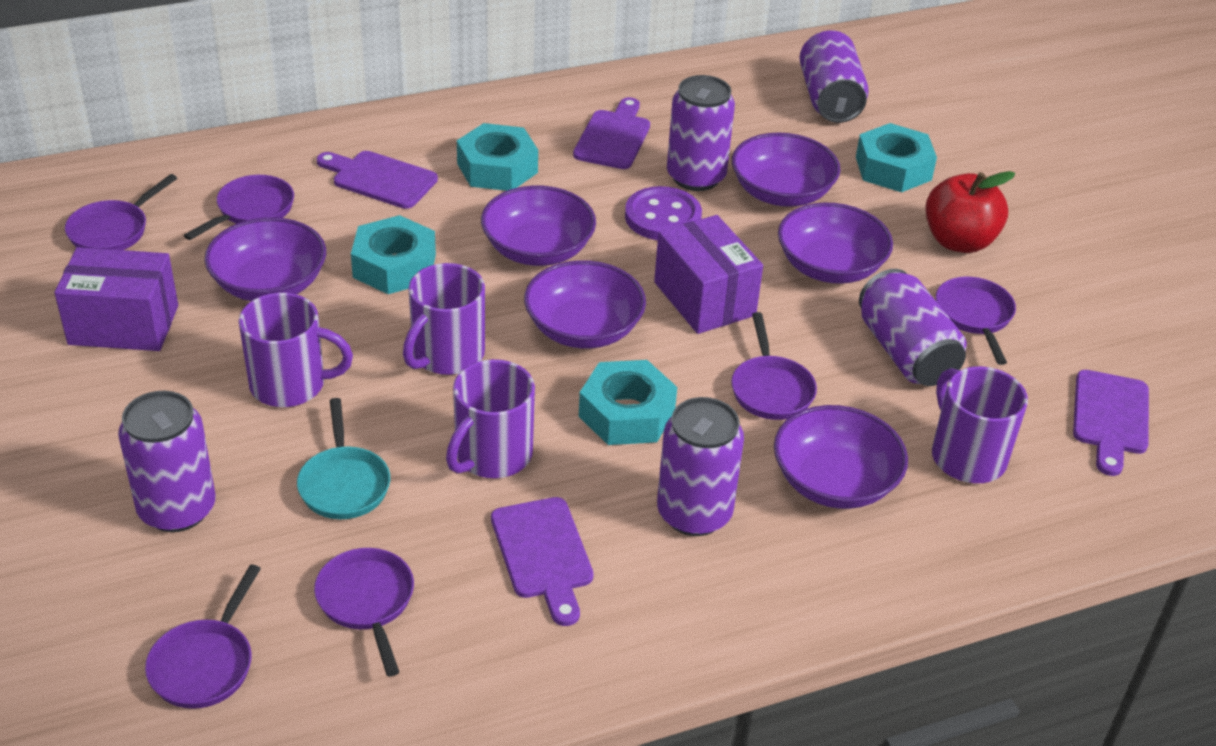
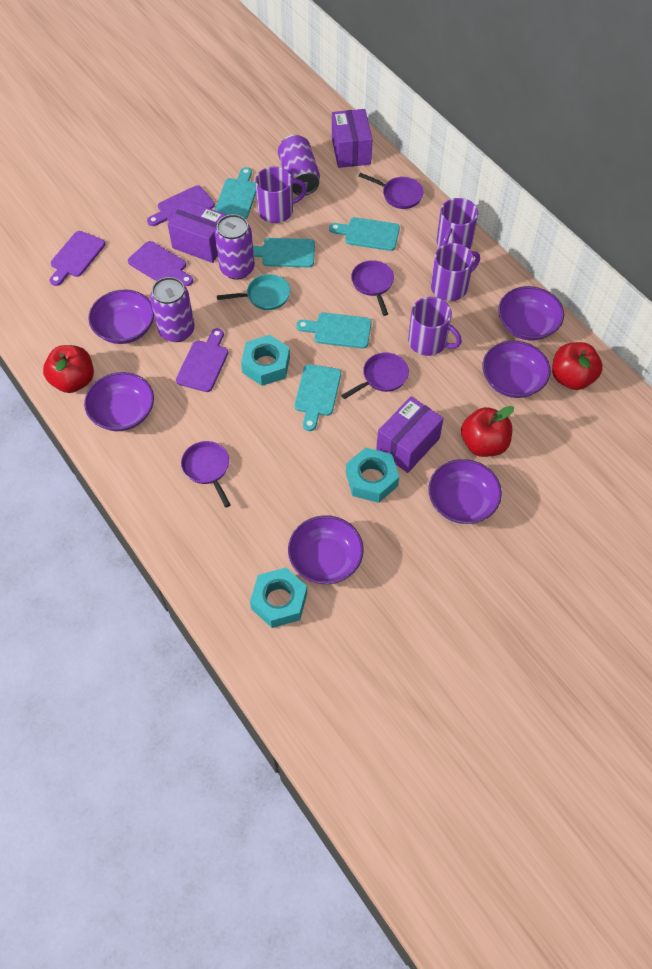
purple box: [55,247,178,351] [654,215,763,334] = 2 -> [168,200,226,263] [332,109,372,168] [376,396,444,473] = 3
purple button: [625,186,702,240] = 1 -> none = 0
purple can: [118,391,216,532] [657,397,744,536] [667,75,735,191] [800,31,869,123] [859,269,966,386] = 5 -> [150,277,195,342] [215,214,255,280] [278,135,320,195] = 3
purple pan: [65,174,177,250] [145,564,261,709] [184,175,294,240] [314,548,414,676] [731,312,817,420] [936,277,1016,365] = 6 -> [181,441,231,508] [341,352,409,399] [351,260,394,316] [358,173,424,209] = 4
red apple: [925,171,1015,253] = 1 -> [43,345,94,393] [461,406,514,457] [552,342,603,390] = 3
turquoise cutting board: none = 0 -> [215,167,256,219] [253,238,315,267] [295,364,341,431] [296,313,372,349] [329,217,400,251] = 5
turquoise nut: [351,215,436,294] [457,123,538,191] [579,360,677,445] [856,123,937,192] = 4 -> [241,335,290,386] [250,568,307,628] [346,447,399,503] = 3

